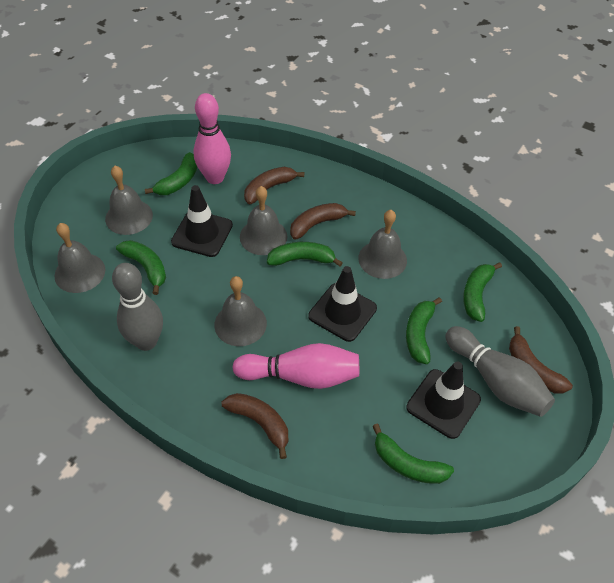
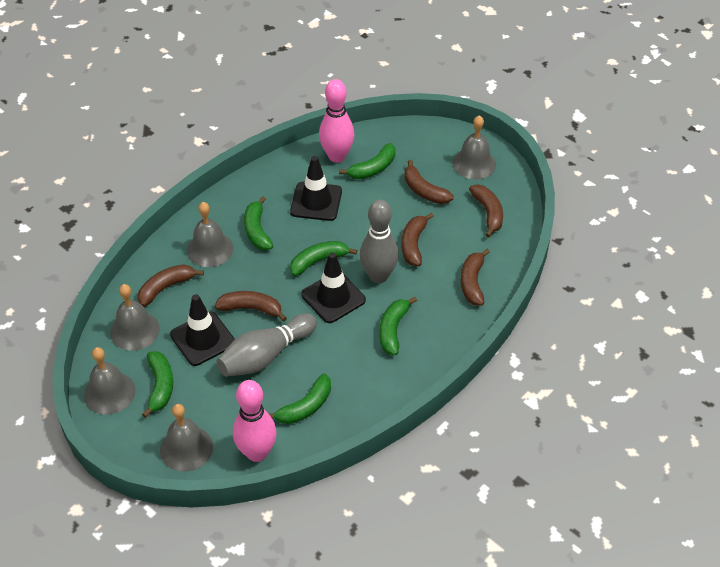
brown banana: [222,393,288,459] [244,167,304,204] [290,203,356,240] [509,326,573,393] = 4 -> [138,264,204,307] [215,291,287,322] [401,213,434,266] [404,160,454,204] [461,249,490,306] [469,185,503,238] = 6

